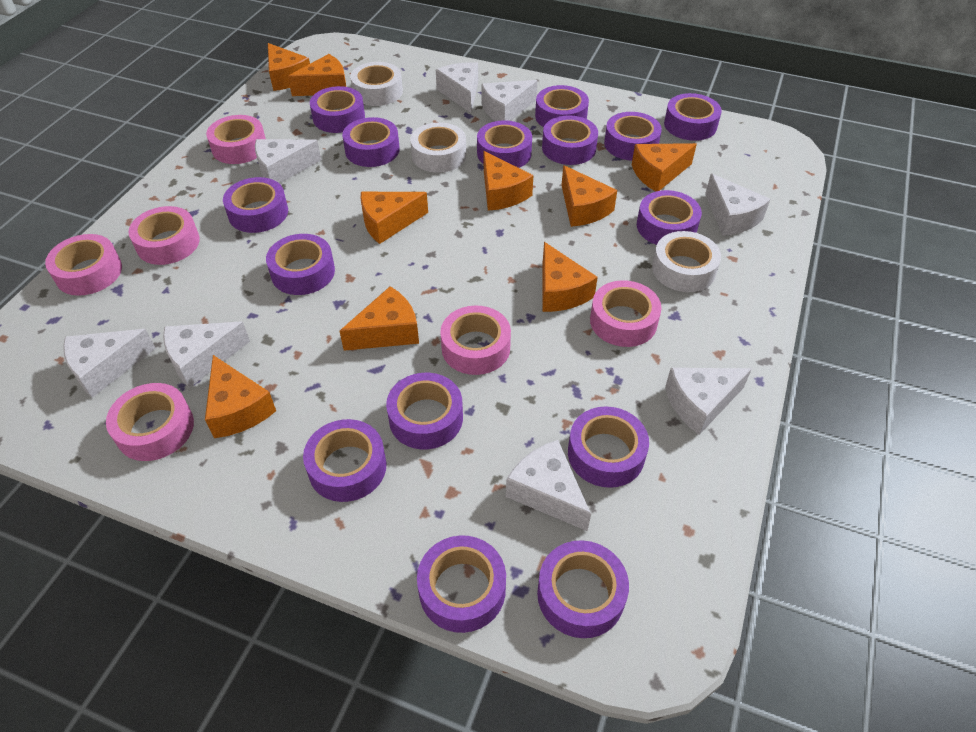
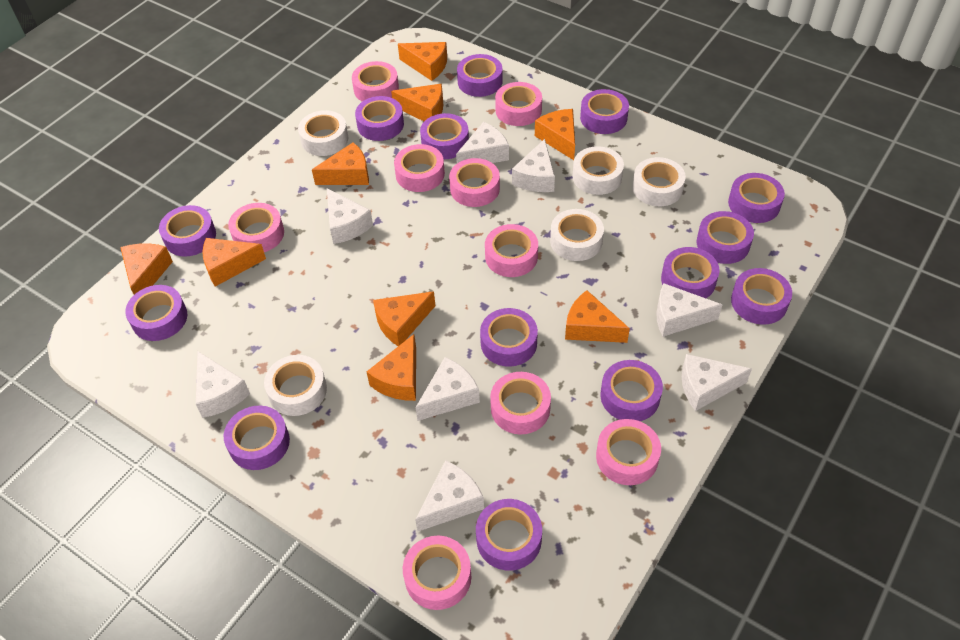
pink tape: [45,234,122,296] [106,383,194,461] [128,206,200,265] [206,115,266,164] [440,305,511,375] [590,280,661,347] = 6 -> [228,203,284,252] [352,61,399,102] [394,144,445,192] [403,536,472,610] [449,158,500,207] [485,224,538,277] [490,372,551,434] [495,82,542,126] [596,419,661,485] = 9
purple tape: [223,177,288,233] [266,234,335,295] [303,419,386,502] [310,86,365,133] [342,117,400,167] [386,373,463,450] [417,535,506,633] [477,120,532,168] [535,85,589,127] [537,540,629,638] [542,115,598,165] [568,406,649,488] [604,112,662,161] [637,190,702,245] [664,93,722,141] = 15 -> [125,285,187,341] [159,205,216,257] [224,406,290,470] [355,96,404,141] [420,113,469,159] [457,54,503,97] [476,499,542,571] [480,308,538,367] [580,89,629,134] [601,360,663,421] [661,247,719,298] [697,211,754,264] [728,173,785,223] [731,268,792,325] = 14
white tape: [350,62,403,106] [410,123,466,173] [652,231,721,292] = 3 -> [264,355,327,416] [298,110,348,156] [550,209,604,261] [573,146,624,195] [632,157,686,206] = 5

